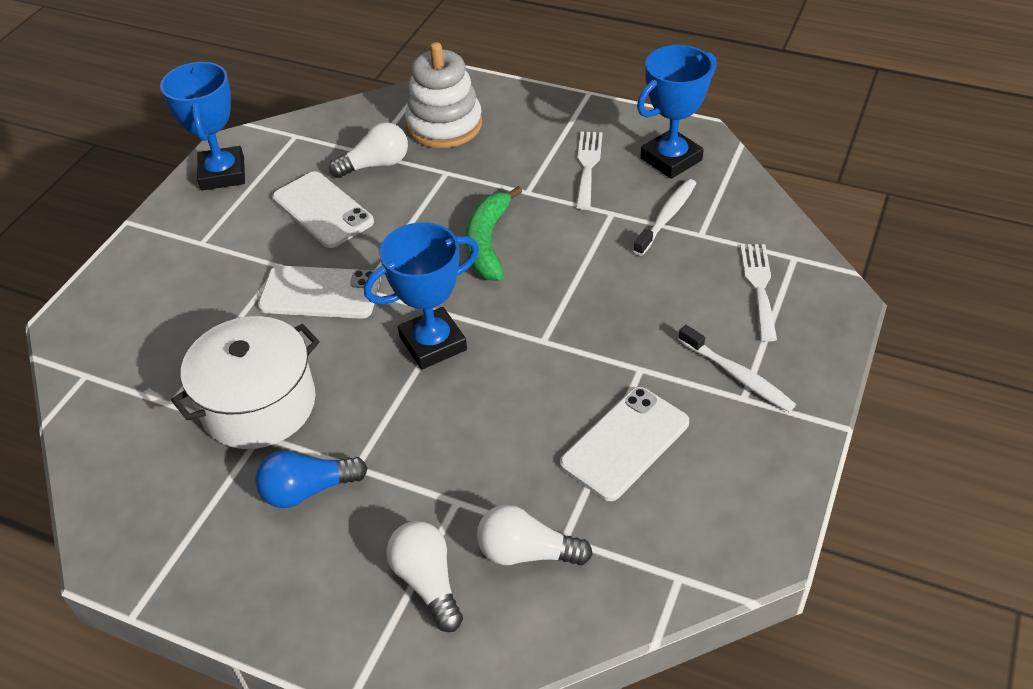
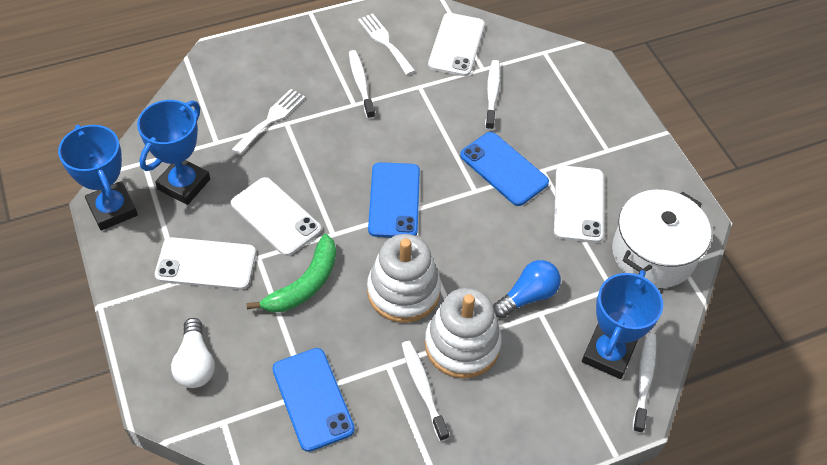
blue phone: none = 0 -> [272,348,355,452] [368,162,420,237] [460,132,549,206] = 3
white light bulb: [329,122,408,178] [386,521,463,632] [477,505,593,566] = 3 -> [171,318,215,388] = 1
white phone: [258,266,381,319] [272,171,374,248] [560,387,689,501] = 3 -> [155,237,256,290] [231,177,321,256] [428,13,485,76] [554,165,604,243] = 4
white stacking toy: [405,42,482,148] = 1 -> [367,234,441,323] [425,288,502,379] = 2
white toothbrush: [634,179,696,256] [678,325,796,412] = 2 -> [349,50,375,119] [401,341,449,442] [485,60,500,131] [633,333,656,433] = 4

